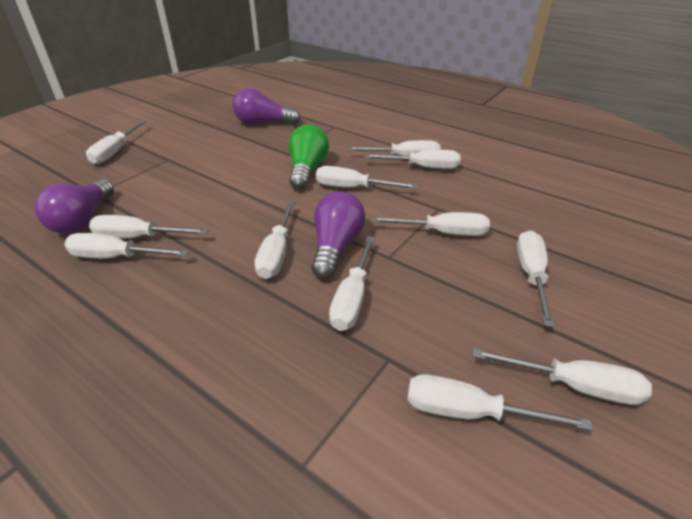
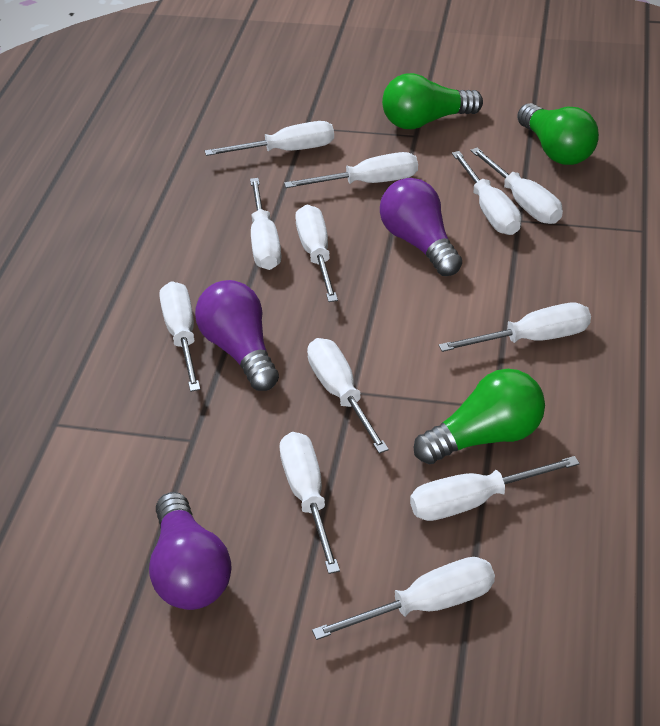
green light bulb: [288,125,329,190] = 1 -> [382,73,483,129] [413,369,545,464] [517,103,599,165] = 3

